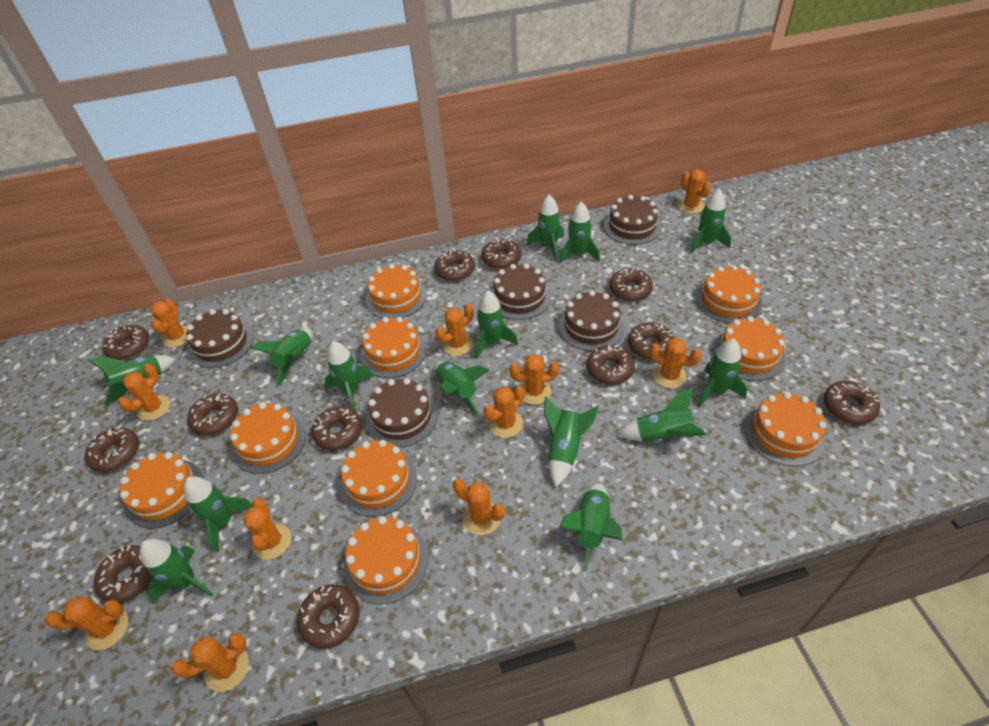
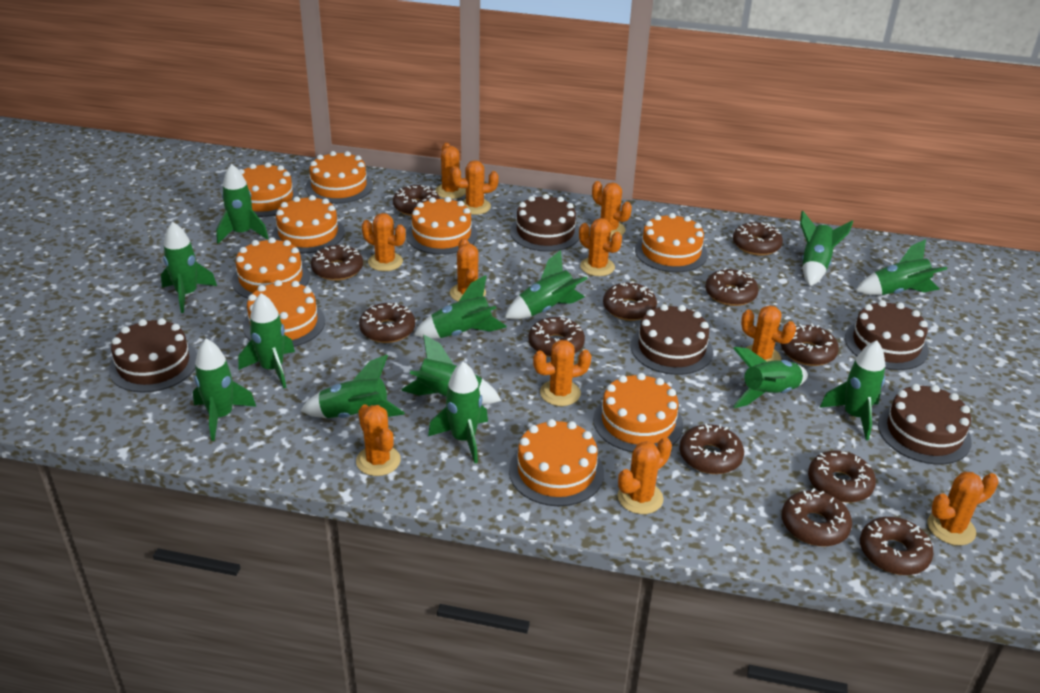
green rocket: [88,355,176,404] [140,539,213,603] [184,476,253,552] [250,328,313,386] [325,341,373,412] [434,361,489,416] [476,290,518,359] [527,194,564,261] [544,397,599,487] [559,202,600,263] [559,484,622,571] [618,387,706,442] [690,189,731,253] [697,338,747,407] = 14 -> [161,222,217,313] [193,339,256,441] [216,164,268,244] [238,293,295,388] [300,354,405,418] [401,335,502,404] [414,275,507,339] [428,361,488,463] [505,250,588,319] [733,347,808,408] [800,211,853,286] [820,340,885,440] [855,239,947,295] = 13

